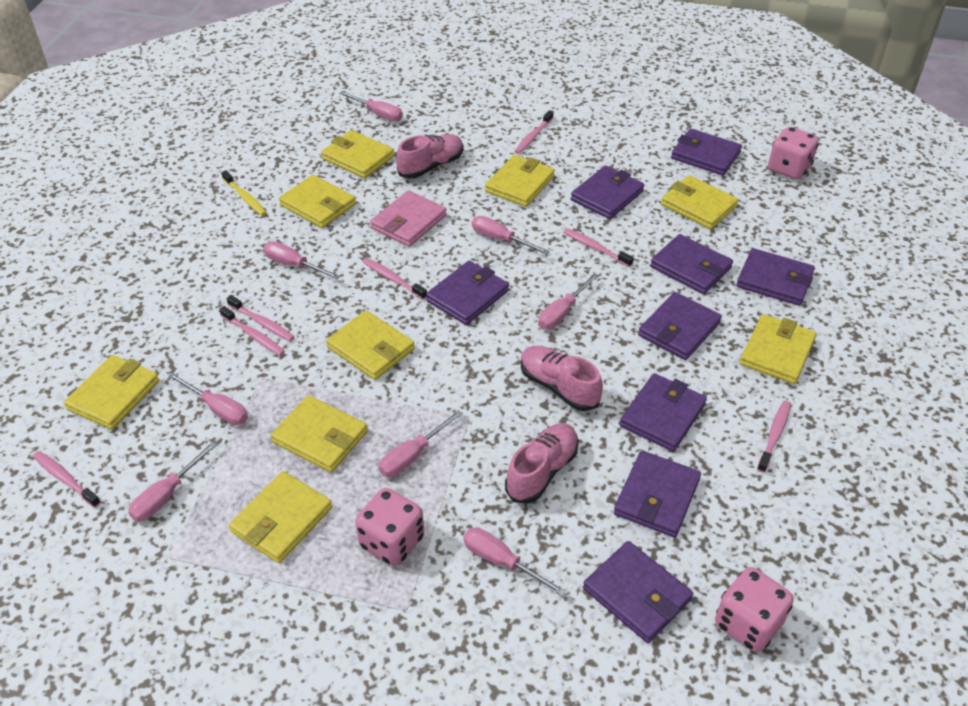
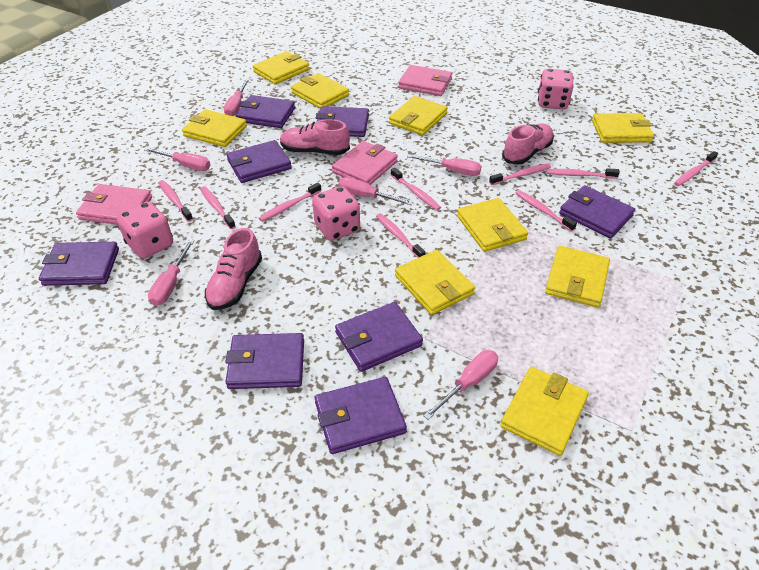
pink screwdriver: [128,441,217,522] [168,372,248,425] [263,241,341,280] [339,91,403,121] [379,410,463,477] [463,527,567,596] [472,216,550,254] [538,273,599,330] = 8 -> [144,147,210,171] [148,239,195,306] [224,79,250,116] [338,177,413,205] [407,154,481,176] [423,350,498,420] = 6
pink toothbrush: [33,451,101,508] [219,306,285,356] [227,295,294,341] [363,258,427,300] [514,110,554,154] [563,228,634,267] [757,401,791,473] = 7 -> [159,180,193,222] [200,186,236,229] [259,183,322,222] [376,213,426,258] [391,168,441,210] [489,164,551,185] [516,190,577,232] [547,168,620,179] [674,151,718,186] = 9
pink wallet: [370,190,447,247] = 1 -> [76,184,152,225] [332,141,398,185] [398,65,452,96] = 3
purple wallet: [426,261,509,325] [571,166,644,219] [583,541,693,643] [614,451,701,537] [620,373,707,452] [638,292,722,360] [650,234,733,294] [671,128,742,176] [736,248,815,306] = 9 -> [39,242,119,286] [225,333,304,389] [226,140,292,183] [235,95,295,128] [315,377,407,454] [316,106,369,137] [335,302,423,372] [559,185,635,239] = 8
yellow toothbrush: [221,170,267,215] = 1 -> none = 0

